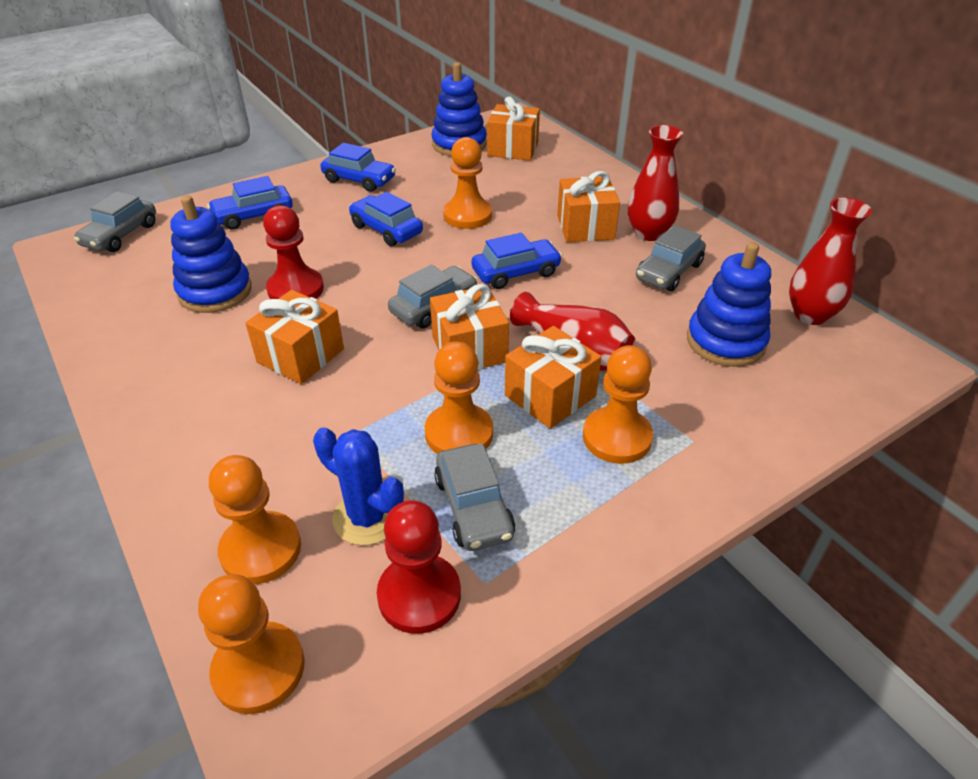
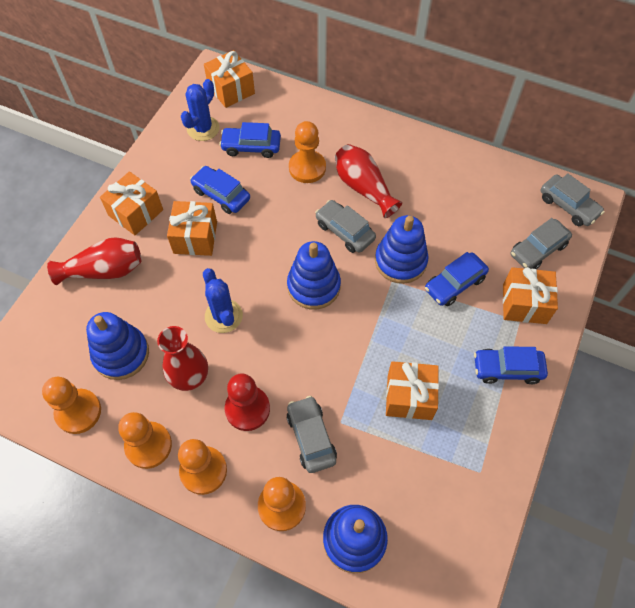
blue cactus: [313,427,404,545] = 1 -> [181,79,220,141] [203,268,243,333] = 2
blue stacking toy: [170,195,252,313] [431,62,487,156] [687,242,771,367] = 3 -> [86,312,149,380] [287,241,341,310] [323,505,388,574] [375,215,429,284] = 4
red pawn: [263,205,324,299] [377,500,461,634] = 2 -> [225,373,270,431] = 1

